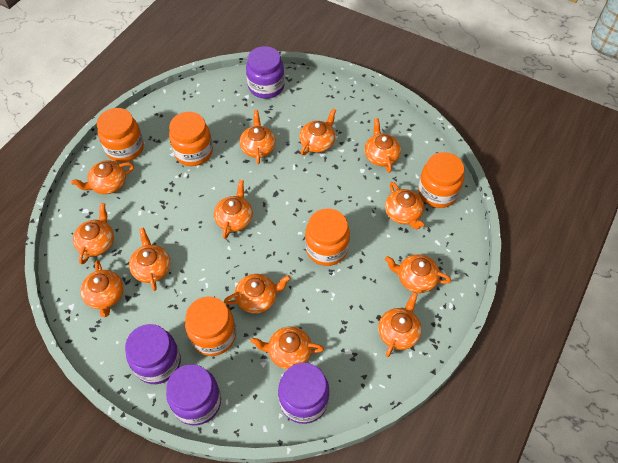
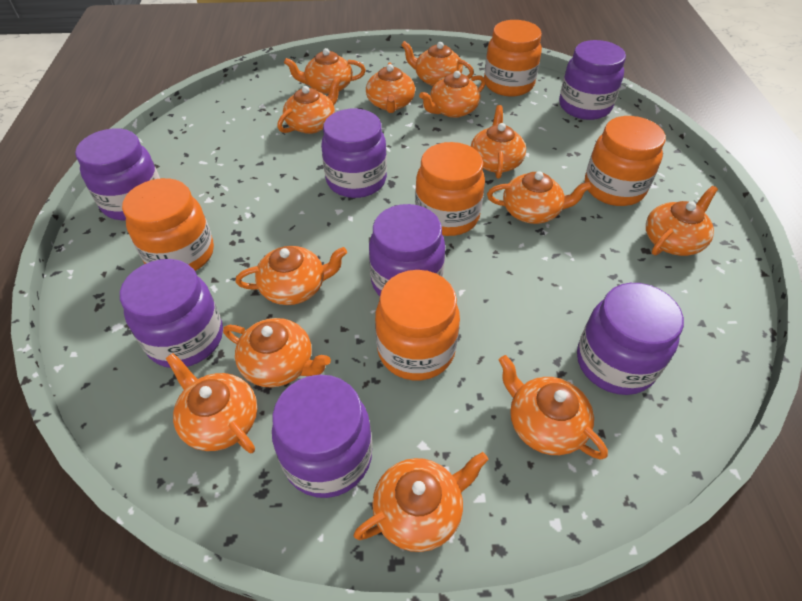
purple jar: [125,324,181,384] [166,364,221,425] [246,46,284,99] [278,363,329,424] = 4 -> [75,128,160,220] [120,259,223,368] [272,374,372,498] [321,109,387,198] [369,204,445,296] [559,40,626,120] [577,283,684,395] = 7

